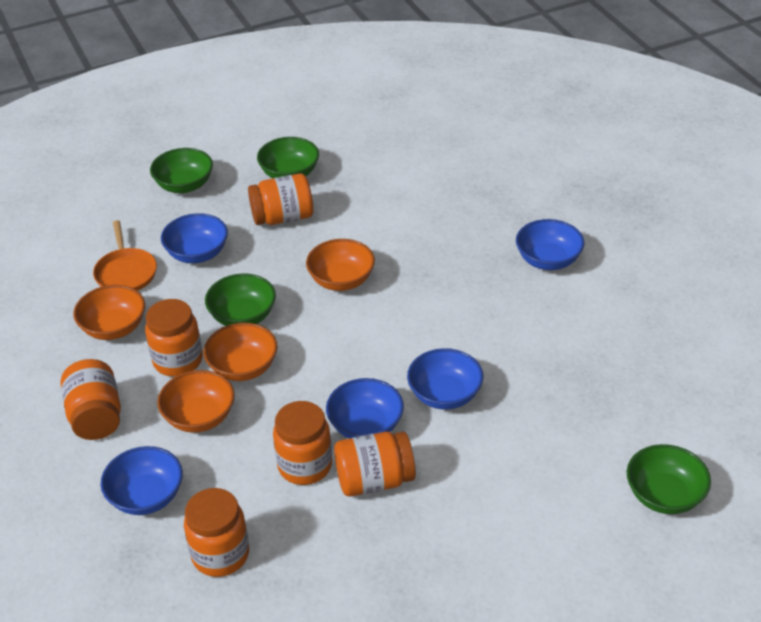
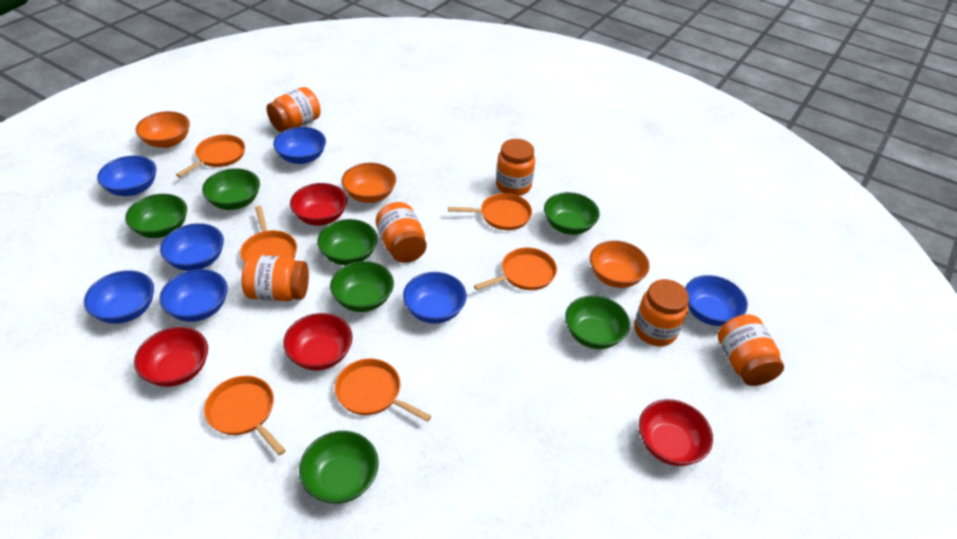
blue bowl: [101,446,183,515] [161,213,228,263] [326,378,404,439] [407,348,483,410] [516,219,584,270] = 5 -> [84,270,154,324] [97,156,156,196] [159,269,228,322] [160,223,224,271] [273,127,326,164] [403,272,467,324] [685,275,748,326] = 7
green bowl: [150,148,213,193] [205,274,276,326] [257,137,319,178] [627,444,711,514] = 4 -> [125,194,187,238] [202,168,260,210] [299,431,379,504] [317,219,378,265] [330,261,394,312] [544,192,600,235] [565,295,630,349] = 7
orange bowl: [74,285,145,340] [157,370,235,433] [203,323,278,381] [306,239,375,291] = 4 -> [136,111,190,148] [341,163,396,203] [590,240,650,288] = 3
orange pan: [93,220,157,291] = 1 -> [176,135,245,177] [204,376,286,456] [240,206,297,263] [335,359,432,422] [448,193,532,230] [474,247,557,290] = 6
red bowl: none = 0 -> [134,327,208,387] [283,313,353,370] [290,183,347,226] [639,399,713,466] = 4

